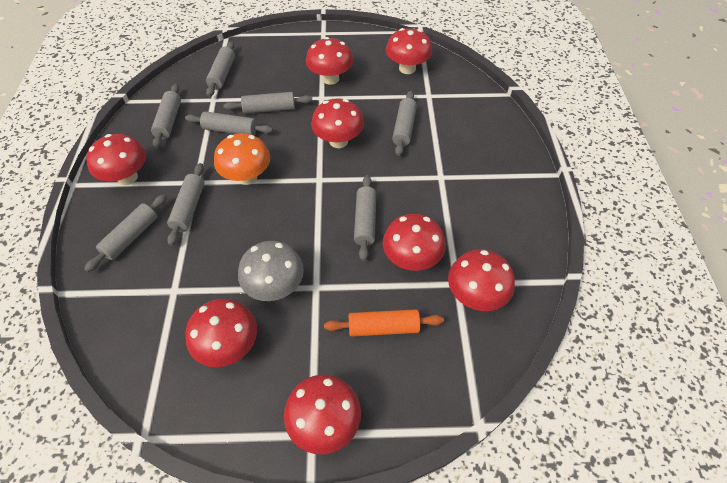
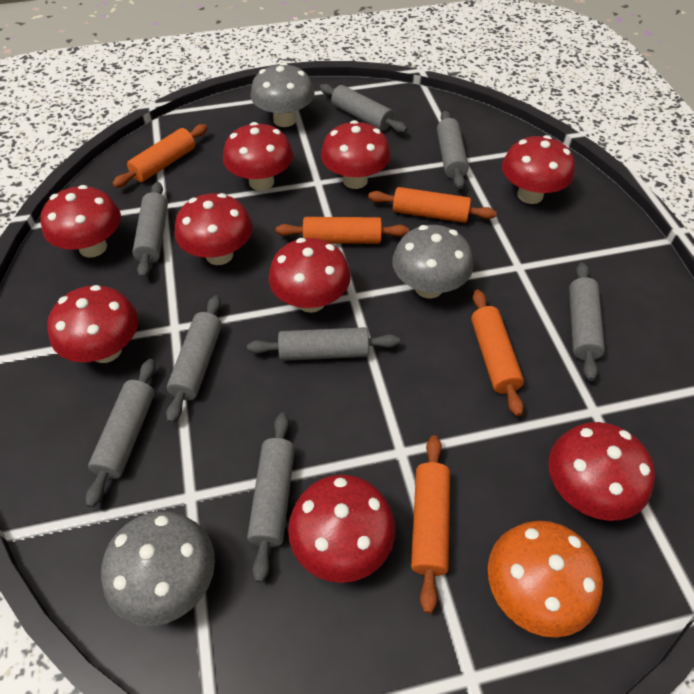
grey mushroom: [238,241,304,301] = 1 -> [101,511,215,626] [250,62,314,127] [392,225,473,299] = 3
orange rolling pin: [324,309,444,337] = 1 -> [112,124,207,188] [276,217,409,244] [368,187,497,223] [411,435,450,613] [471,289,524,416] = 5
red mushroom: [86,134,146,185] [185,299,257,367] [284,375,361,455] [306,37,353,85] [311,98,364,148] [383,214,446,271] [386,28,432,74] [448,250,515,311] = 8 -> [41,185,121,258] [47,285,138,363] [175,193,253,265] [223,122,293,191] [269,238,351,313] [288,475,395,583] [321,120,391,189] [502,135,575,204] [549,422,655,521] = 9

